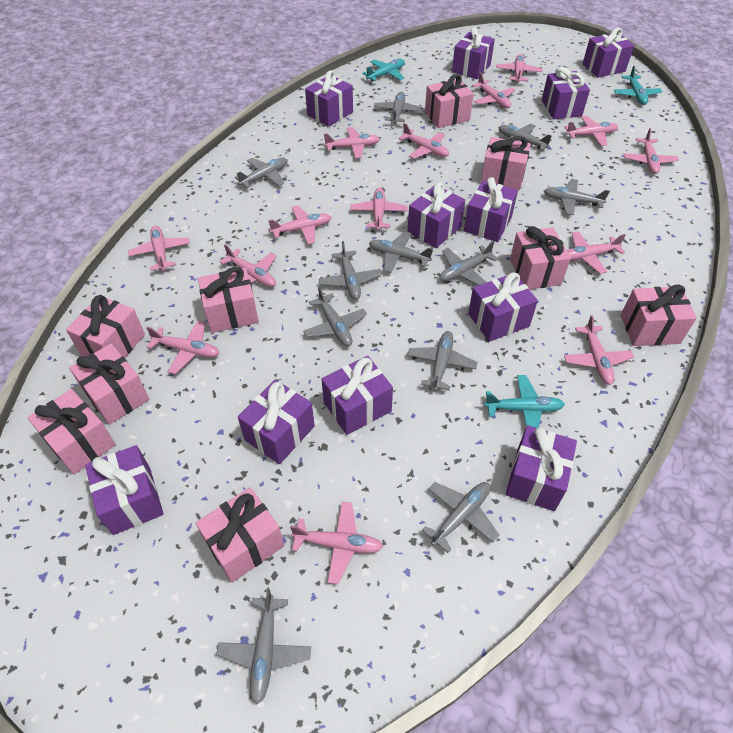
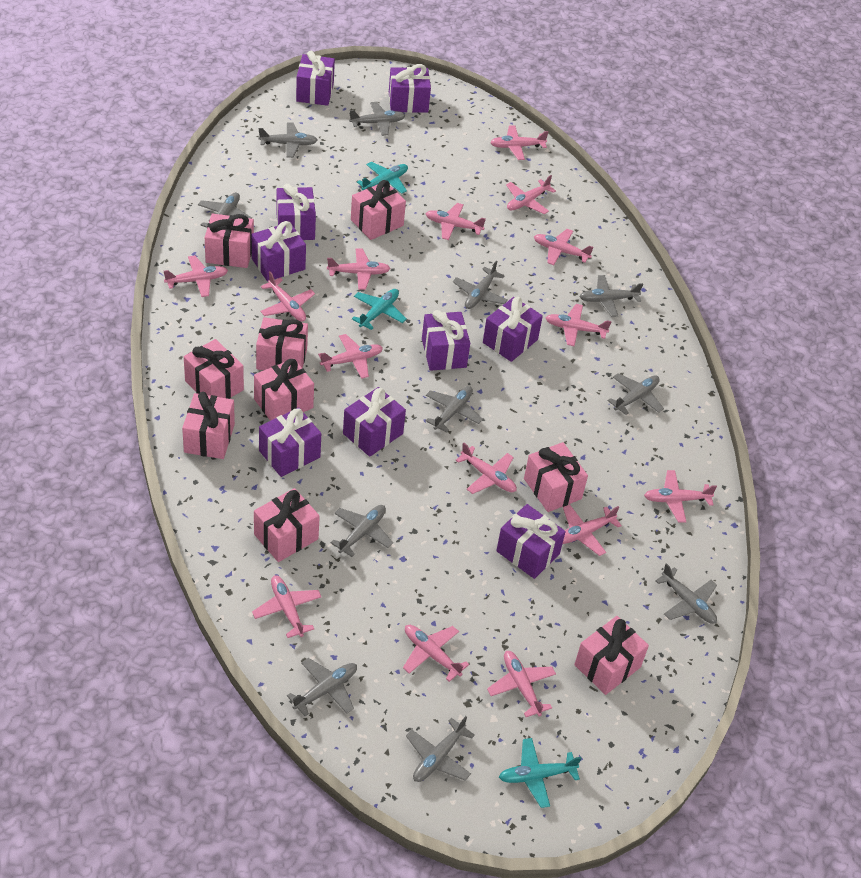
pink plane: [128,226,190,271] [146,320,219,374] [220,244,277,287] [268,206,331,244] [290,502,383,584] [324,127,380,158] [350,188,408,230] [399,123,449,159] [472,72,515,108] [496,54,542,83] [564,315,634,385] [565,116,618,146] [567,231,625,274] [624,128,679,174] = 14 -> [164,255,228,297] [252,575,322,638] [260,271,315,322] [318,334,383,379] [327,249,391,290] [403,625,469,682] [425,203,486,240] [455,442,517,494] [487,651,556,717] [490,125,548,160] [506,175,556,214] [534,229,593,265] [546,304,612,346] [563,504,622,556] [644,470,717,522] = 15
purple gift: [85,445,164,535] [238,380,315,464] [305,70,353,127] [322,356,393,435] [407,182,465,248] [452,27,495,79] [464,177,518,242] [468,273,538,342] [506,425,577,511] [542,67,590,119] [583,28,634,78] = 11 -> [252,221,306,282] [259,407,321,477] [276,184,316,240] [296,51,335,106] [343,387,406,457] [389,64,431,113] [422,310,470,371] [483,297,543,362] [496,504,566,579] = 9

